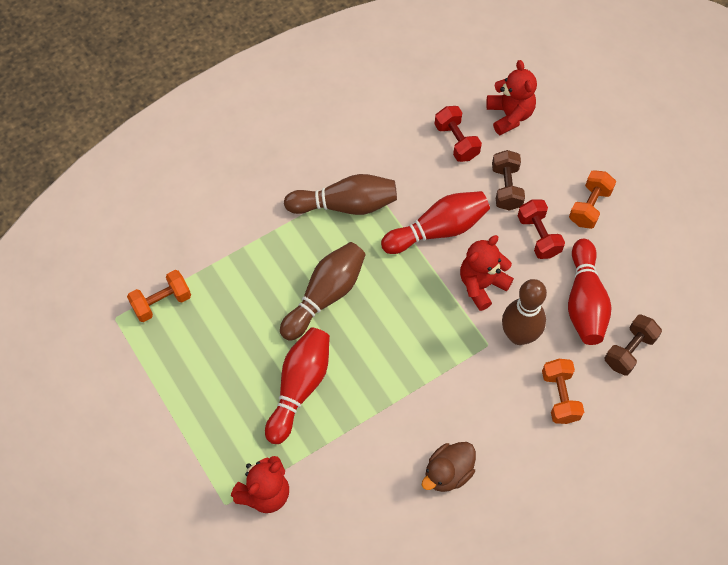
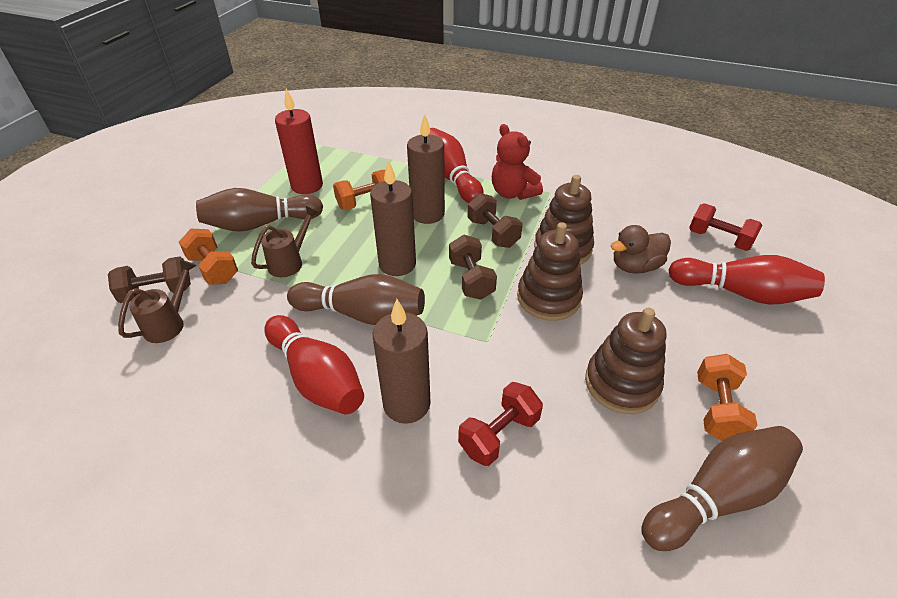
brown candle: none = 0 -> [370,160,416,276] [373,299,431,424] [407,113,445,224] = 3
brown dumbbell: [492,150,525,210] [605,315,662,376] = 2 -> [108,256,191,303] [449,235,497,300] [468,193,523,248] = 3
brown stacking toy: none = 0 -> [517,222,583,321] [534,175,594,265] [585,308,667,414] = 3
brown watering can: none = 0 -> [118,260,197,343] [251,206,319,277] = 2
red candle: none = 0 -> [275,89,323,194] = 1
red teddy bear: [231,456,289,513] [460,235,514,311] [486,60,537,135] = 3 -> [492,124,543,200] = 1

